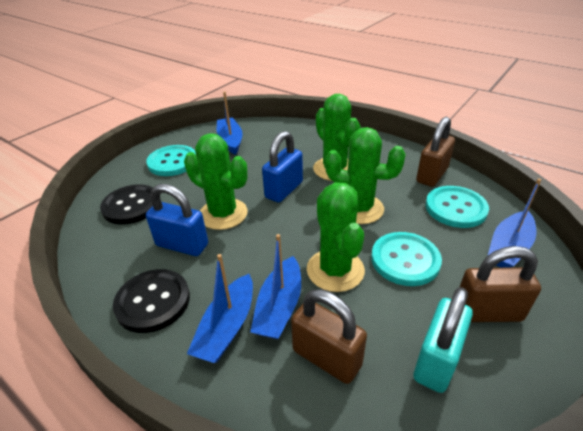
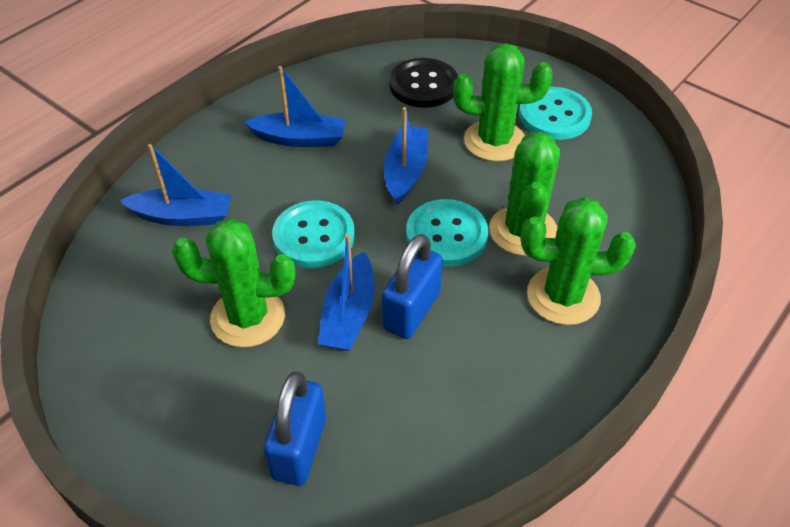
black button: [100,184,153,225] [113,269,190,333] = 2 -> [389,58,458,108] = 1
brown padlock: [291,289,367,384] [416,117,455,187] [459,246,541,322] = 3 -> none = 0
turquoise padlock: [414,287,473,393] = 1 -> none = 0

